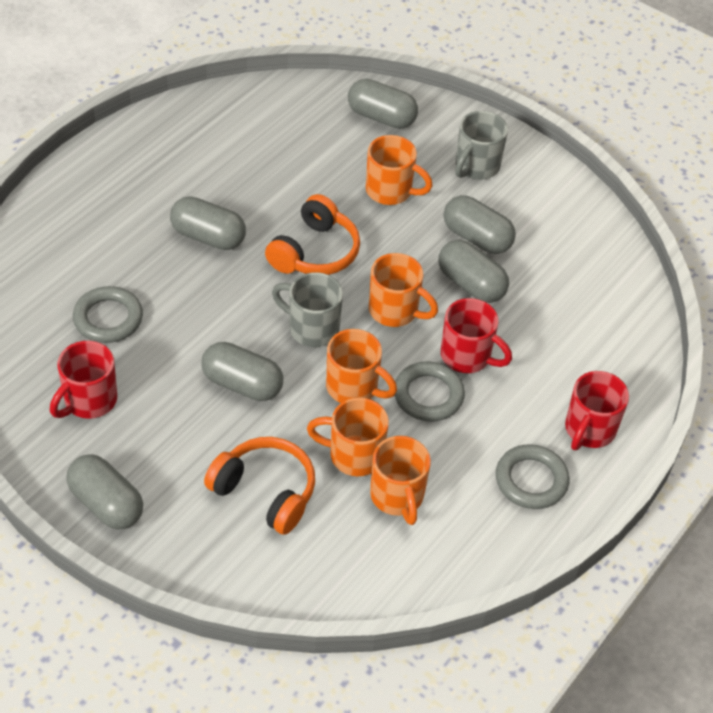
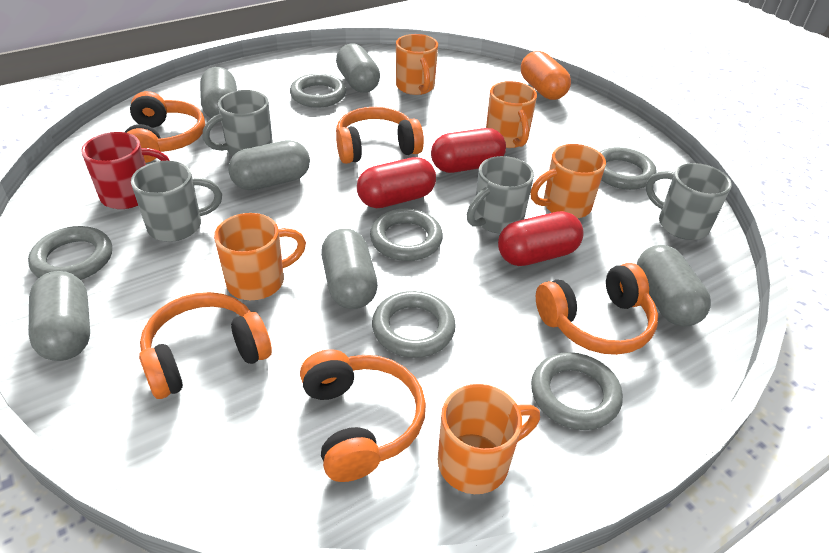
grey mug: [272,272,343,347] [455,111,508,180] = 2 -> [131,161,222,242] [202,90,273,156] [467,156,534,234] [646,163,732,240] = 4
grey ring: [73,286,143,343] [394,362,465,422] [496,444,569,509] = 3 -> [28,226,112,280] [290,73,346,108] [370,209,443,261] [372,291,456,358] [531,352,623,430] [600,147,657,190] = 6
orange capsule: none = 0 -> [521,51,571,100] = 1
orange headphones: [204,437,315,535] [265,194,360,275] = 2 -> [125,91,205,163] [139,292,272,399] [300,349,426,482] [336,107,424,164] [536,263,658,355] = 5
red capsule: none = 0 -> [357,157,436,208] [431,128,506,173] [498,211,584,266] = 3
red mug: [50,341,117,419] [441,298,512,373] [565,371,629,450] = 3 -> [81,132,170,209] = 1

